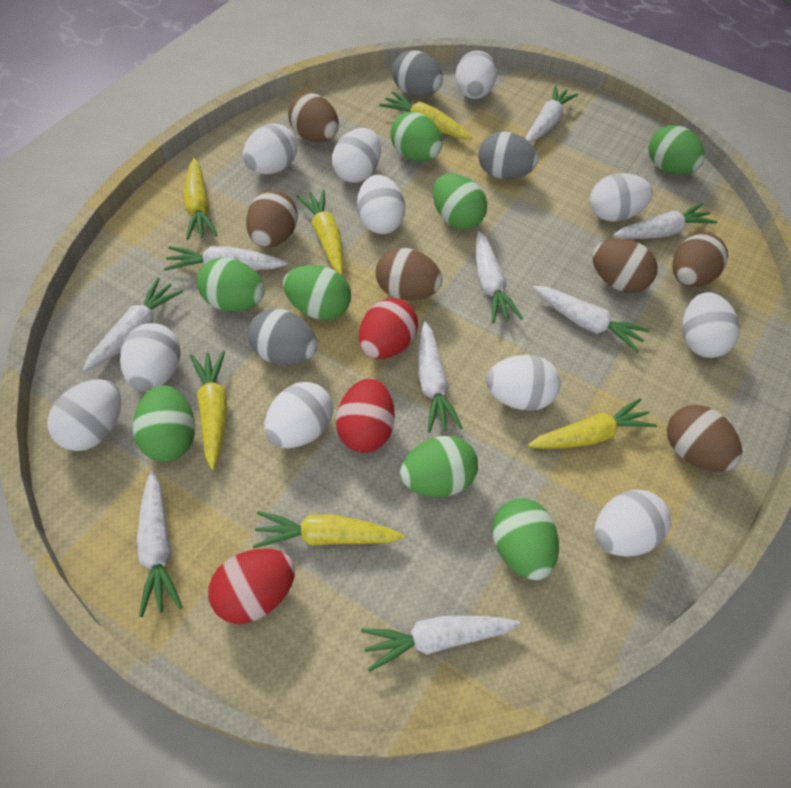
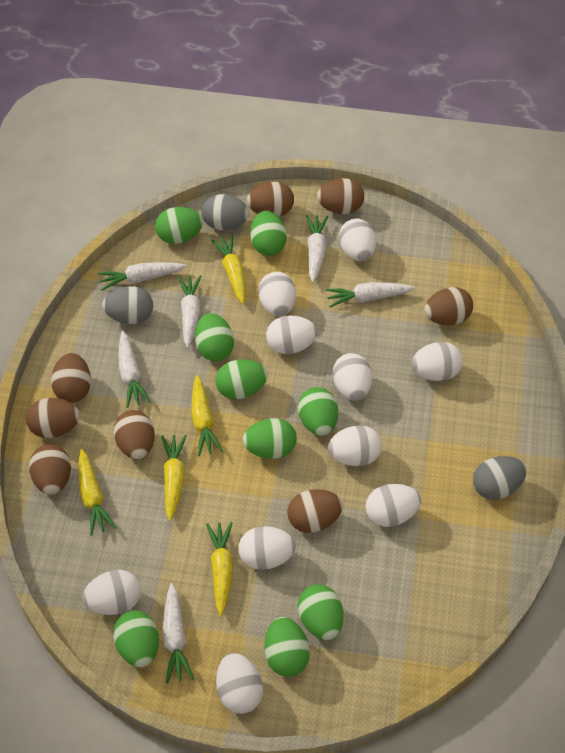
brown egg: [246,190,298,248] [288,93,339,142] [376,248,443,301] [592,238,658,293] [667,405,742,472] [672,233,728,287] = 6 -> [26,398,80,438] [29,444,71,495] [51,353,91,403] [114,410,155,459] [247,182,294,217] [287,489,343,533] [317,178,364,214] [424,287,473,325] = 8
green egg: [133,385,195,462] [197,258,265,312] [283,265,351,320] [390,112,443,161] [400,436,478,497] [433,174,487,230] [492,498,559,580] [648,125,705,174] = 8 -> [113,610,159,667] [155,207,203,244] [195,313,234,361] [215,359,268,399] [243,418,297,459] [250,211,287,256] [264,617,310,677] [298,387,338,436] [298,584,343,640] = 9
red egg: [208,549,295,624] [336,378,395,453] [359,298,418,359] = 3 -> none = 0
white carrot: [83,277,184,371] [137,471,183,617] [164,246,287,271] [361,616,520,672] [418,322,463,433] [476,231,523,324] [526,85,578,143] [533,286,650,352] [613,203,717,239] = 9 -> [98,262,186,291] [118,331,151,408] [162,583,194,683] [178,275,201,348] [306,215,328,283] [325,282,415,308] = 6
white egg: [47,379,121,451] [120,323,180,391] [243,123,297,174] [264,382,333,448] [332,128,381,183] [357,175,405,234] [455,51,497,99] [486,355,561,411] [590,173,653,222] [594,490,671,557] [682,292,740,358] = 11 -> [83,570,141,615] [216,653,263,714] [238,526,296,570] [258,272,296,316] [266,316,317,354] [328,425,382,466] [333,353,372,401] [339,219,376,261] [366,484,421,527] [411,342,463,381] = 10
yellow carrot: [183,158,218,240] [190,350,228,470] [253,511,404,548] [296,189,344,275] [379,92,472,139] [528,398,657,449] = 6 -> [78,449,116,536] [161,435,187,521] [192,375,223,456] [206,522,233,616] [211,235,245,304] = 5

